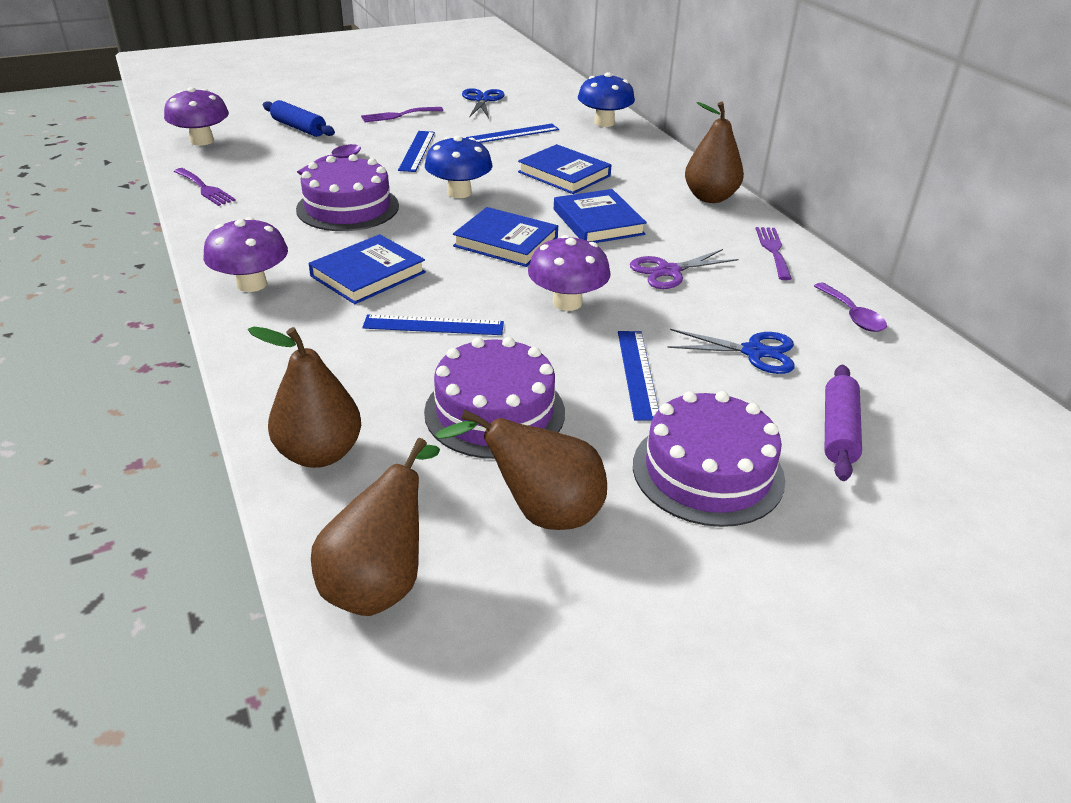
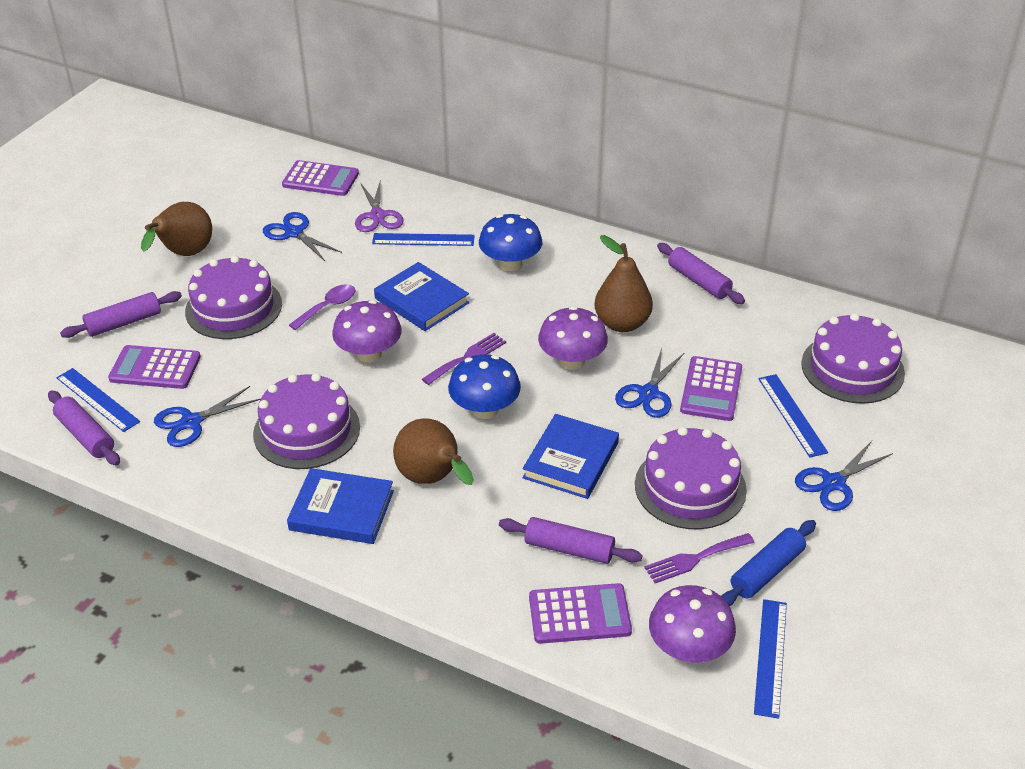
blue book: [309,234,426,304] [453,207,558,267] [518,144,611,194] [554,189,647,243] = 4 -> [287,468,394,544] [374,262,469,331] [523,414,619,499] = 3
blue scissors: [462,88,505,119] [667,329,795,374] = 2 -> [154,386,260,447] [263,212,342,261] [615,348,685,418] [795,441,893,511] = 4
brown pear: [248,327,361,468] [311,438,440,616] [435,410,607,530] [685,102,744,203] = 4 -> [141,202,212,256] [393,418,474,485] [594,235,653,332] = 3
purple cake: [296,154,399,231] [424,337,565,459] [633,391,785,527] = 3 -> [185,255,282,339] [253,373,360,469] [635,427,747,529] [801,313,905,404] = 4
purple calculator: none = 0 -> [108,345,201,389] [282,160,359,196] [529,583,632,644] [680,356,742,421] = 4
purple fork: [174,168,236,206] [361,107,443,122] [756,227,792,280] = 3 -> [422,333,506,385] [644,533,755,583] = 2
purple rolling pin: [825,365,862,481] = 1 -> [48,390,120,465] [60,291,182,338] [499,517,642,564] [657,243,745,304] = 4
purple spoon: [297,144,361,175] [814,282,887,332] = 2 -> [289,284,355,330] = 1

